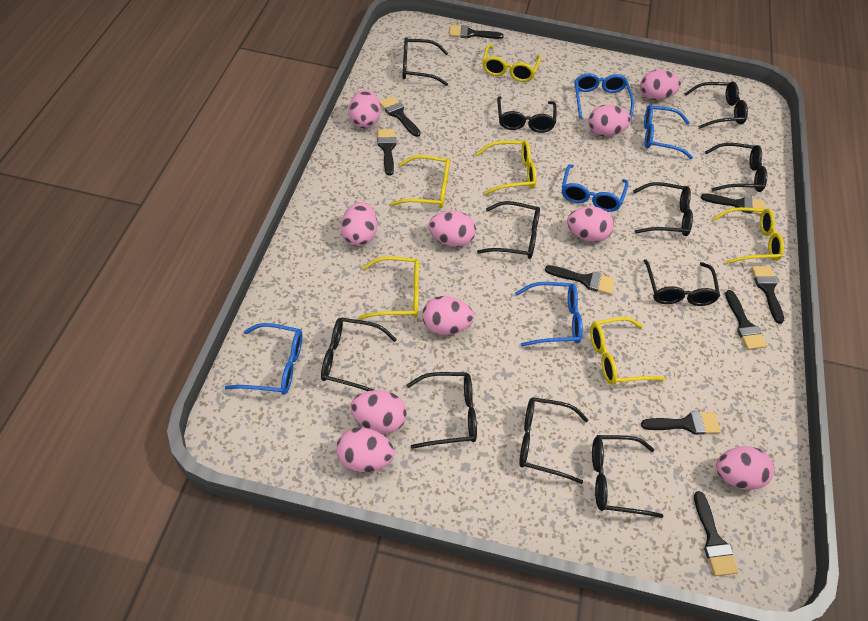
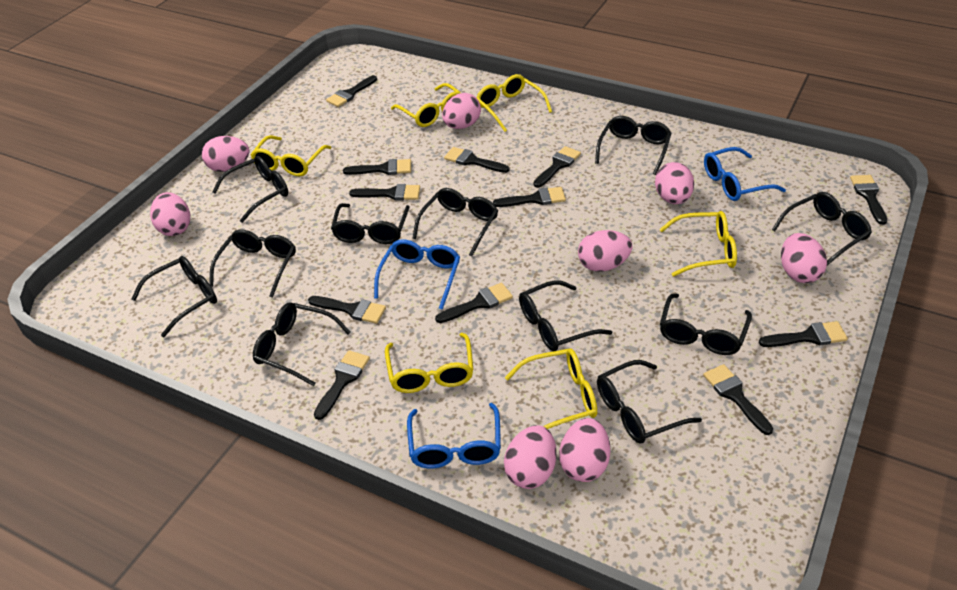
black brush: [377,129,397,175] [379,96,421,137] [449,25,504,39] [545,265,615,295] [641,411,721,435] [694,491,738,576] [701,193,765,215] [725,290,767,350] [751,266,784,324] = 9 -> [308,296,386,324] [314,350,370,420] [326,75,377,107] [343,159,411,175] [349,184,420,200] [435,283,513,323] [444,147,510,173] [493,187,566,207] [533,146,581,188] [703,364,773,435] [759,321,848,347] [850,175,887,225] = 12
blue glasses: [225,323,302,395] [515,282,583,347] [562,164,629,212] [574,73,634,120] [644,104,693,159] = 5 -> [374,239,460,310] [407,403,501,468] [704,147,786,201] = 3
pink egg: [336,427,395,472] [341,202,377,246] [349,89,381,128] [351,390,407,434] [422,296,474,335] [429,211,476,247] [567,207,614,242] [588,104,631,136] [640,69,681,100] [716,446,774,490] = 10 -> [150,192,190,236] [202,136,249,172] [442,93,481,129] [504,425,556,489] [559,418,610,482] [578,230,632,272] [655,162,694,204] [781,233,827,283] = 8

